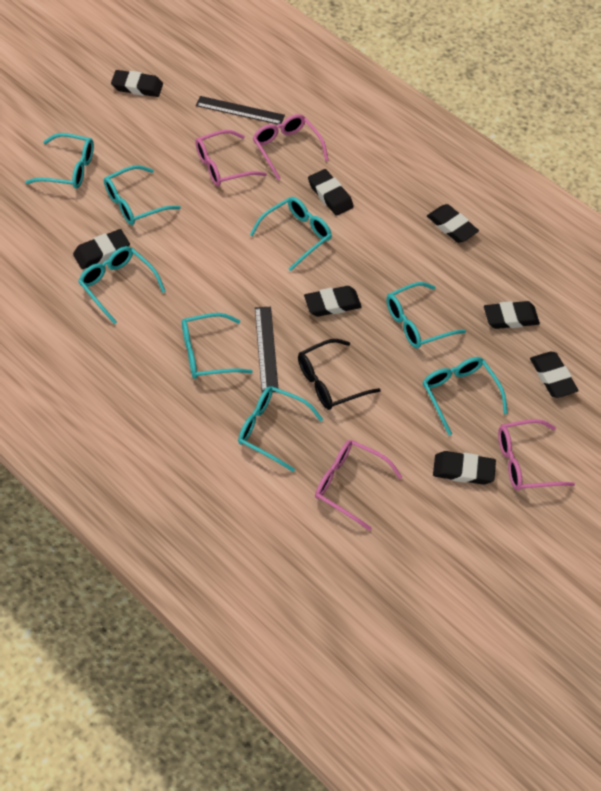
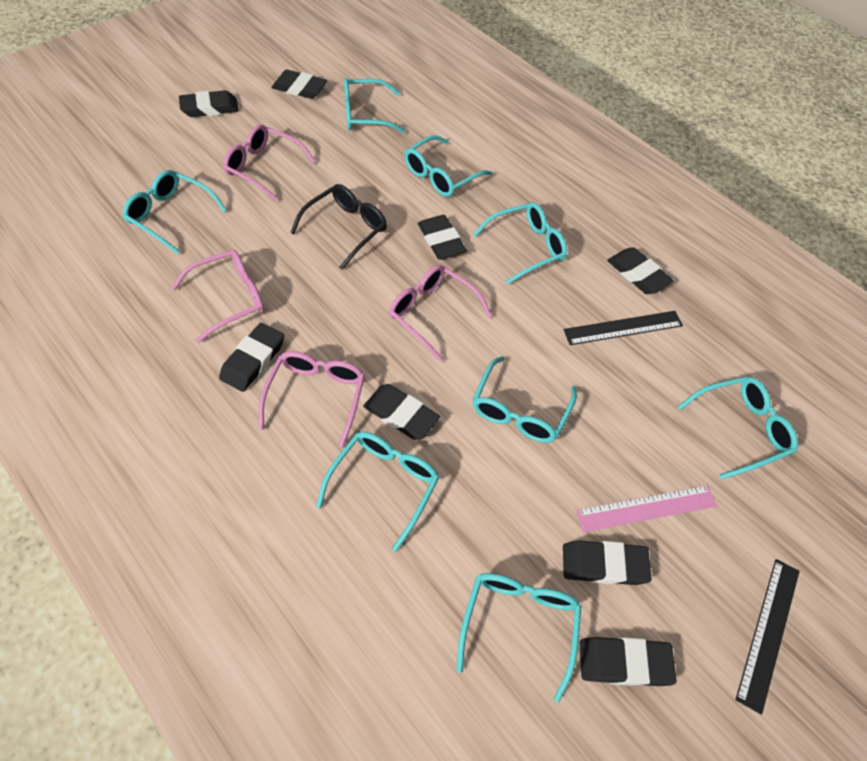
pink ruler: none = 0 -> [576,485,717,532] = 1

